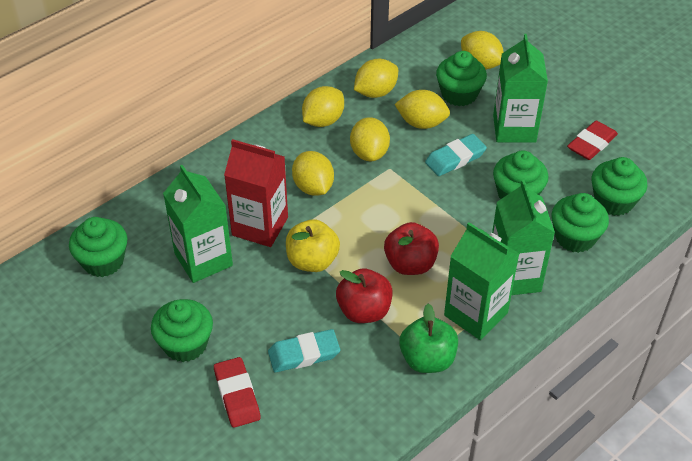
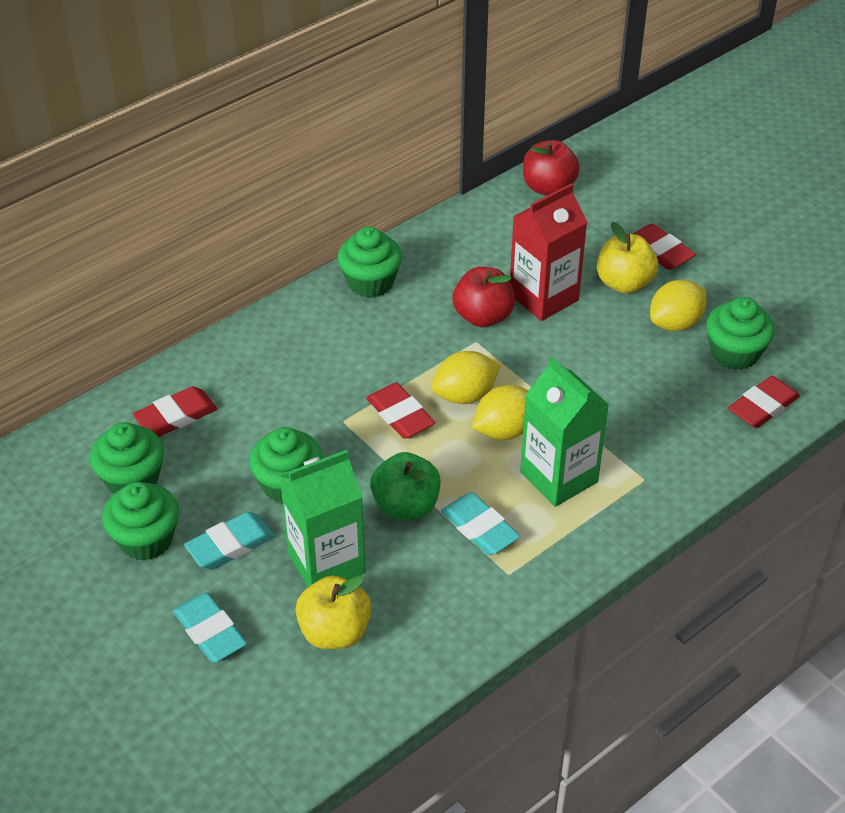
green carton: [163,165,233,283] [444,223,519,340] [492,180,555,295] [493,34,548,143] = 4 -> [279,450,366,587] [520,357,609,507] = 2
green cupcake: [69,217,128,277] [151,299,213,362] [436,51,487,106] [493,150,549,199] [551,193,609,253] [591,157,647,216] = 6 -> [90,422,164,494] [102,482,179,561] [249,427,323,504] [338,227,402,298] [706,297,775,370] = 5
red eraser: [214,357,261,428] [567,120,618,160] = 2 -> [133,386,217,437] [366,382,435,439] [633,224,696,270] [728,376,800,428] = 4
turquoise eraser: [268,329,340,372] [425,134,487,176] = 2 -> [173,592,247,663] [184,512,275,570] [441,493,520,555] = 3
yellow apple: [286,219,340,272] = 1 -> [295,575,371,649] [597,222,658,293] = 2
yellow lemon: [292,151,334,196] [302,86,344,127] [350,117,390,161] [354,59,398,98] [394,90,450,129] [461,31,503,69] = 6 -> [432,351,500,404] [472,385,528,440] [650,280,706,331] = 3

